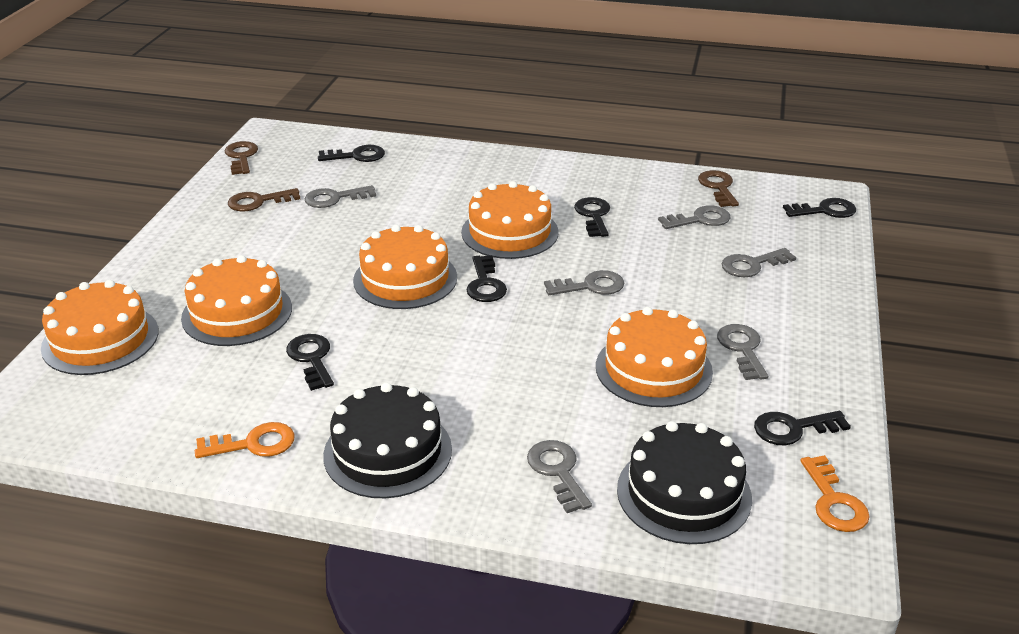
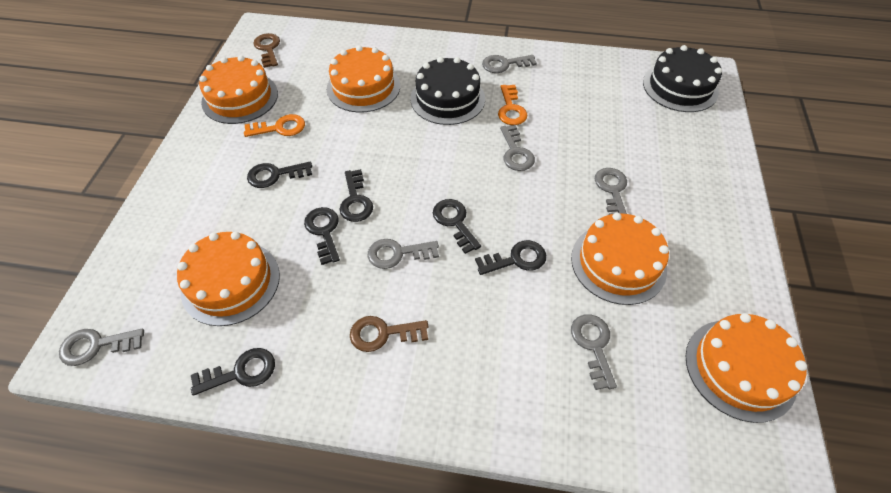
brown key: [225,141,258,175] [228,188,300,212] [698,170,739,207] = 3 -> [253,33,280,68] [350,316,428,352] = 2

